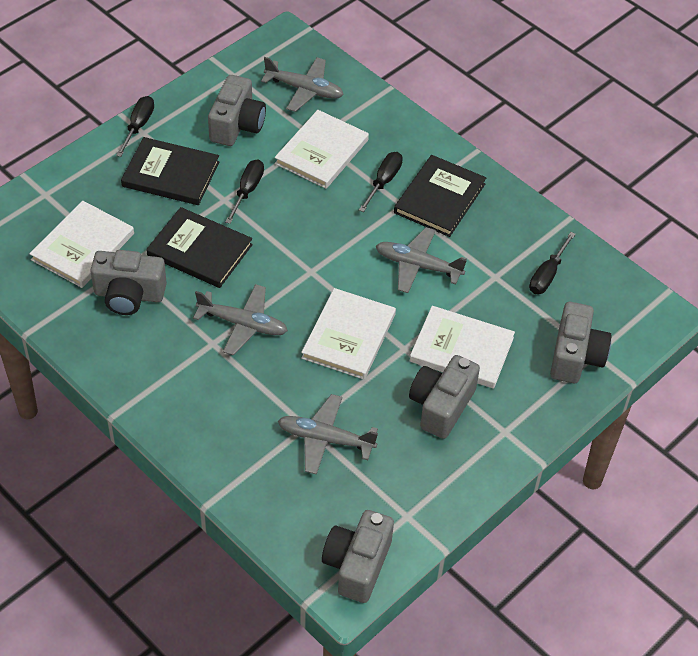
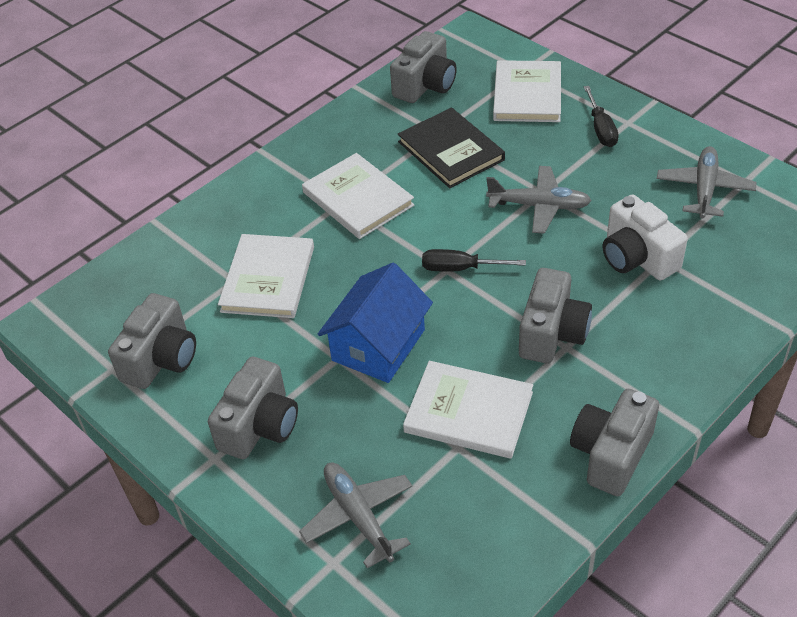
black book: [121,137,220,205] [146,207,253,288] [394,155,486,237] = 3 -> [398,108,505,188] = 1
black screwdriver: [116,96,154,157] [225,159,264,224] [359,152,403,212] [529,232,576,294] = 4 -> [422,249,526,272] [584,86,619,147] = 2
blue house: none = 0 -> [318,263,433,383] = 1
grey plane: [193,284,288,355] [261,57,344,112] [278,394,378,475] [376,227,467,293] = 4 -> [299,463,413,568] [486,166,592,234] [657,146,757,219] = 3
white camera: none = 0 -> [603,195,688,281] = 1

